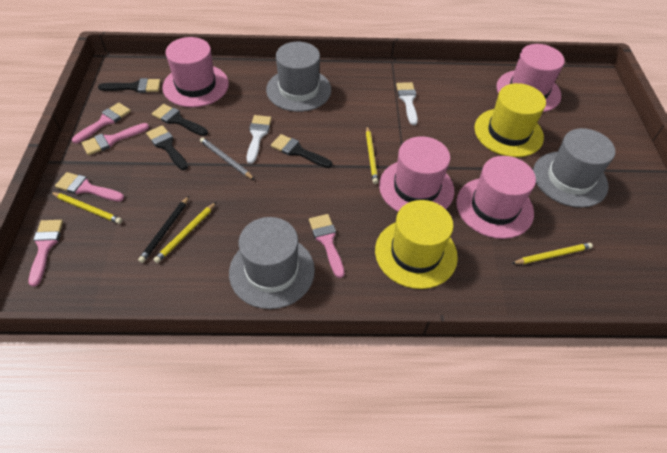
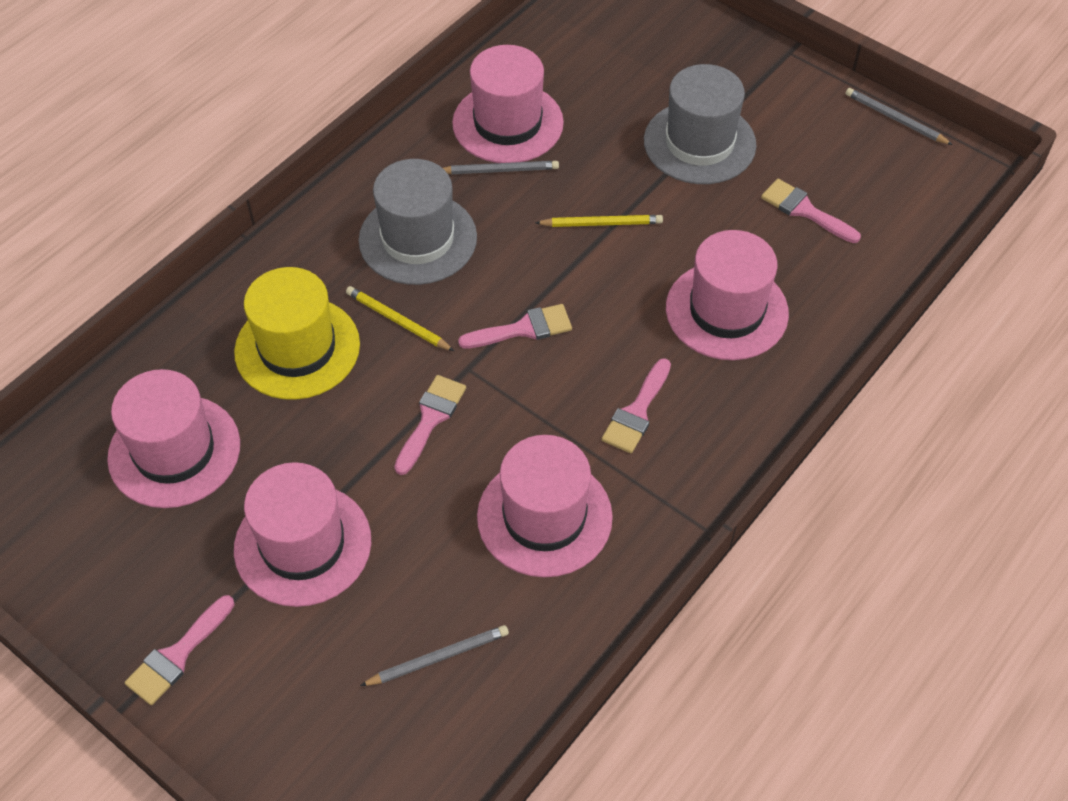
black brush: [98,78,161,93] [146,125,188,170] [152,104,208,136] [271,134,333,168] = 4 -> none = 0
black pencil: [138,196,189,263] = 1 -> none = 0
grey hat: [229,217,315,309] [266,42,331,112] [533,128,615,208] = 3 -> [359,159,477,285] [644,64,756,184] = 2
grey pencil: [200,137,255,180] = 1 -> [360,625,509,686] [443,161,559,174] [846,88,953,145] = 3
pink hat: [162,37,229,107] [379,136,454,212] [456,156,536,239] [496,44,565,112] = 4 -> [107,369,240,508] [234,462,371,607] [452,45,564,163] [477,435,613,577] [666,230,789,360] = 5
white brush: [247,115,272,164] [396,82,418,125] = 2 -> none = 0
yellow hat: [375,200,458,289] [474,83,546,157] = 2 -> [234,267,360,400] = 1
yellow pencil: [51,192,122,224] [153,202,216,263] [366,126,378,184] [511,243,593,264] = 4 -> [346,286,454,351] [535,215,663,227] = 2

